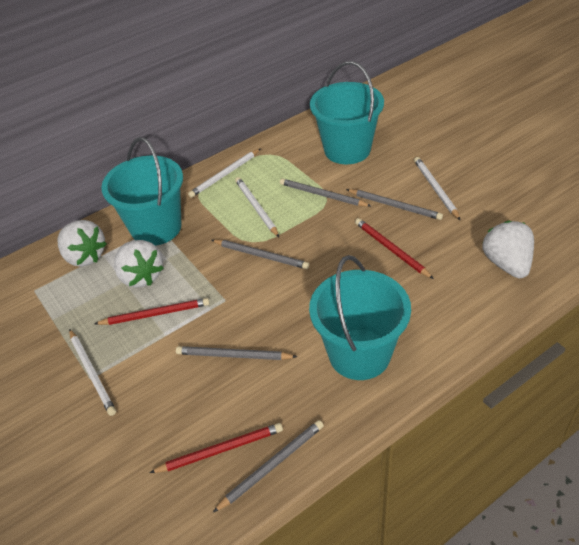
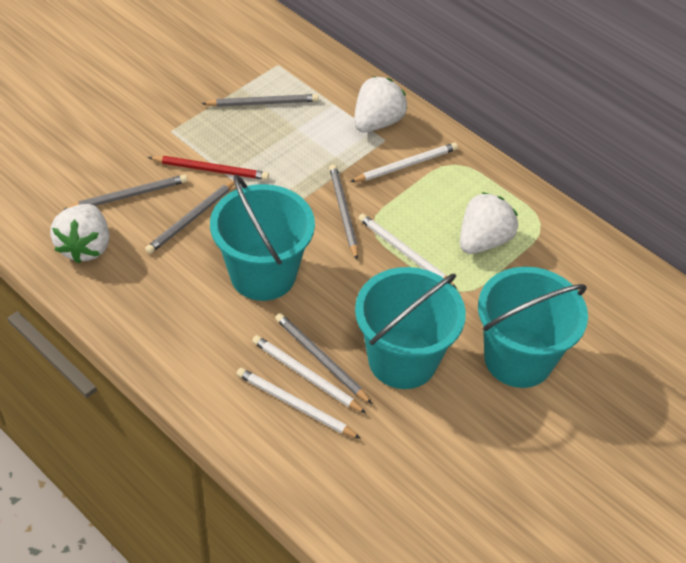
red pencil: [94,298,210,325] [150,423,283,473] [355,218,434,279] = 3 -> [148,156,269,180] = 1

